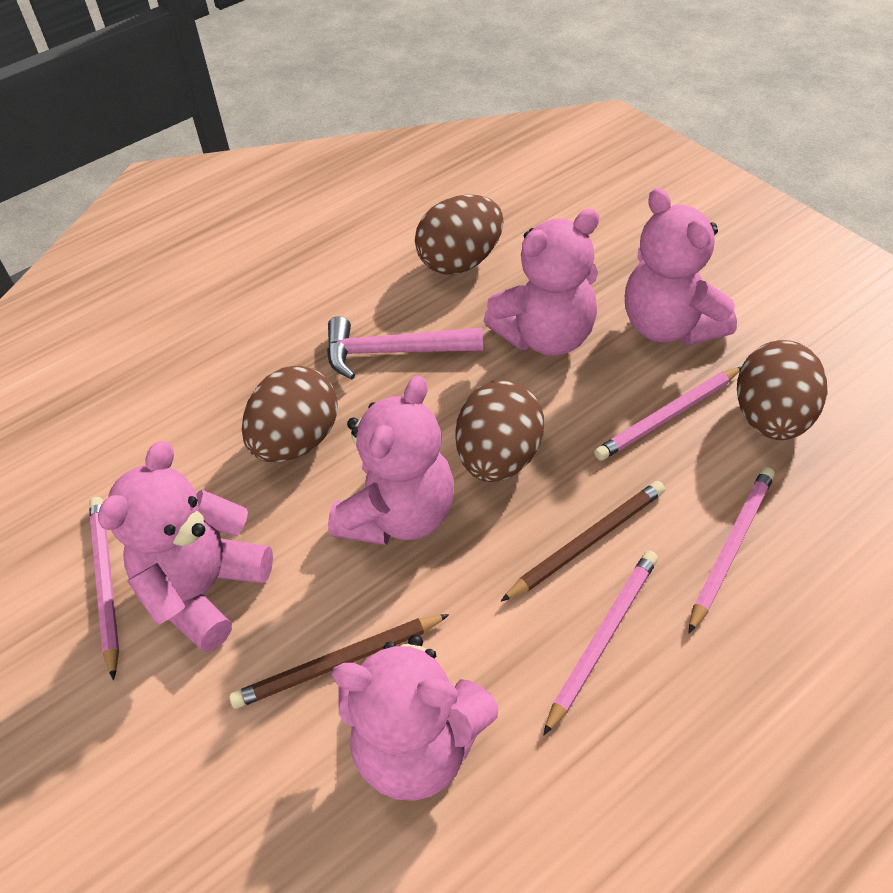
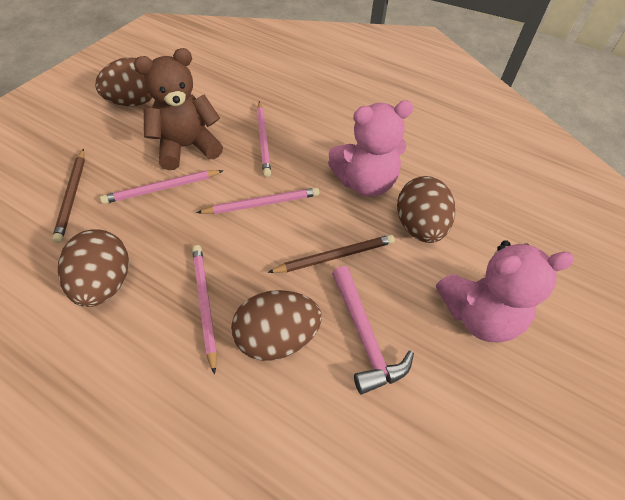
brown teddy bear: none = 0 -> [134,48,223,170] = 1
pink teddy bear: [98,441,273,652] [328,375,454,545] [332,635,498,801] [484,209,599,356] [625,188,737,346] = 5 -> [328,100,413,197] [436,240,575,342] = 2

